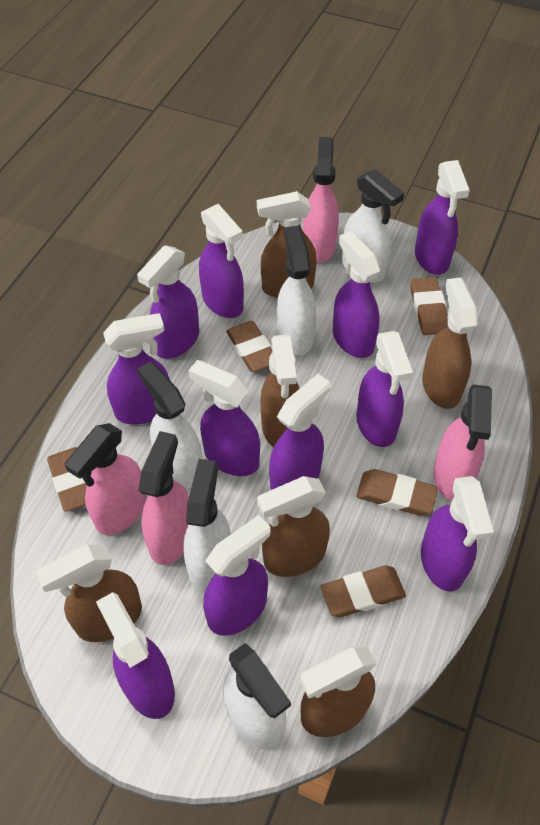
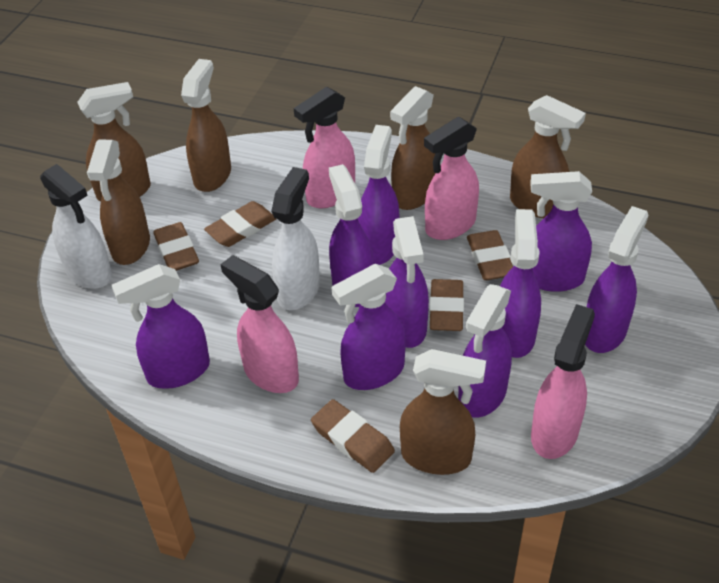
purple spray bottle: [96,592,175,719] [103,313,170,425] [137,245,199,359] [188,360,260,476] [199,204,244,318] [203,515,270,636] [269,374,330,490] [333,231,380,358] [356,331,413,447] [415,160,470,275] [421,476,494,591] = 11 -> [112,264,210,389] [329,164,374,307] [331,264,406,390] [358,125,399,265] [385,216,429,348] [458,284,512,417] [500,209,541,358] [530,171,592,292] [585,206,648,353] = 9
white spray bottle: [137,361,202,488] [183,459,231,593] [223,643,291,750] [277,226,316,355] [342,169,404,283] = 5 -> [40,164,112,289] [271,167,320,310] = 2

